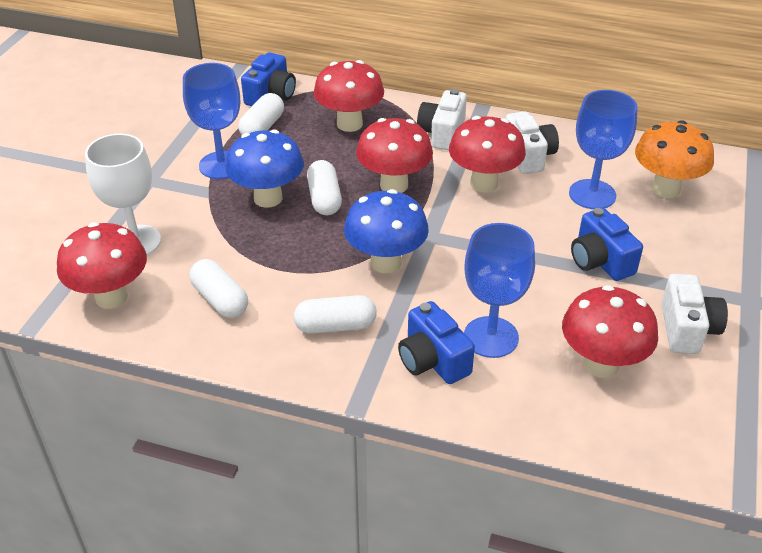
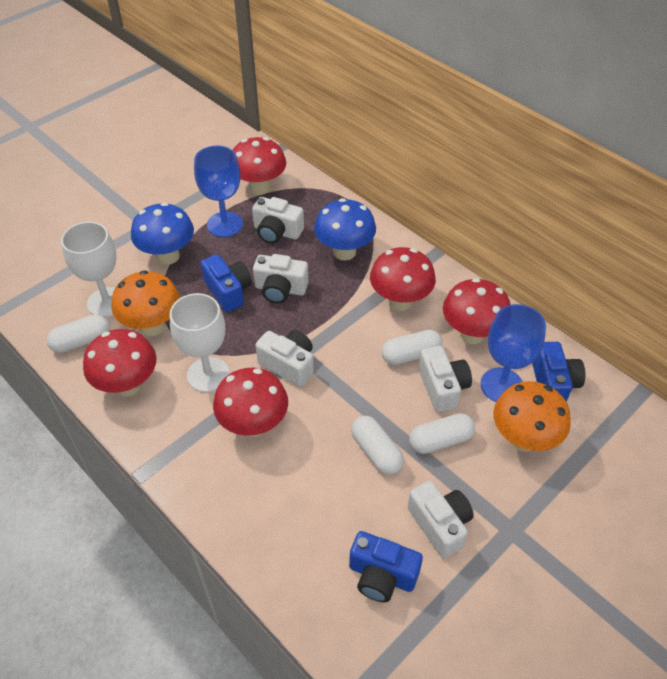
blue goblet: [183,63,240,179] [464,223,535,358] [569,90,638,209] = 3 -> [194,145,243,237] [480,304,546,402] = 2
orange mushroom: [635,120,714,198] = 1 -> [112,270,180,336] [493,381,571,452] = 2
white camera: [417,89,467,150] [506,111,559,174] [661,274,728,354] = 3 -> [252,197,304,244] [253,254,308,303] [255,330,314,387] [408,481,474,558] [419,346,472,412] = 5
white goblet: [85,134,161,255] = 1 -> [61,222,116,317] [169,293,230,392] = 2

